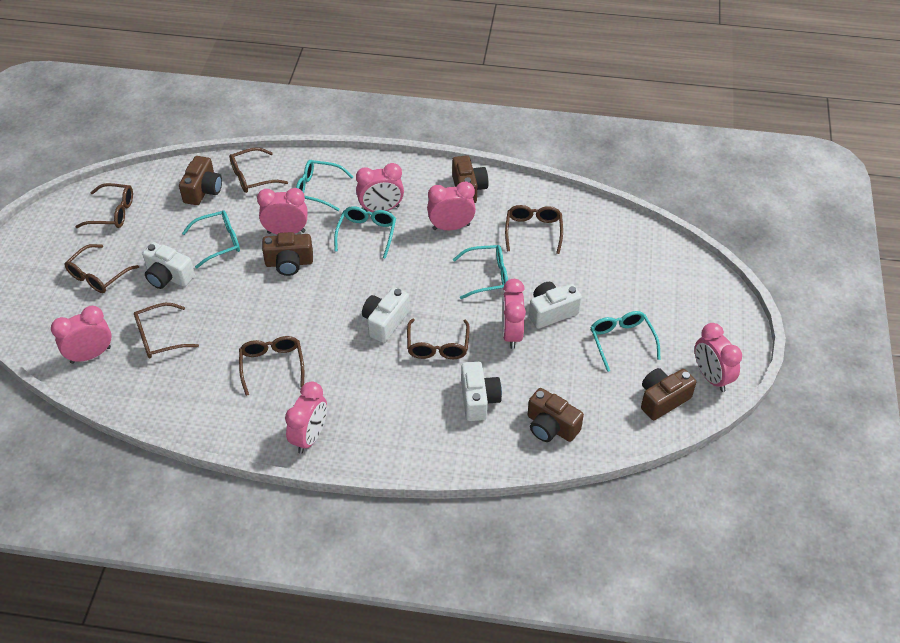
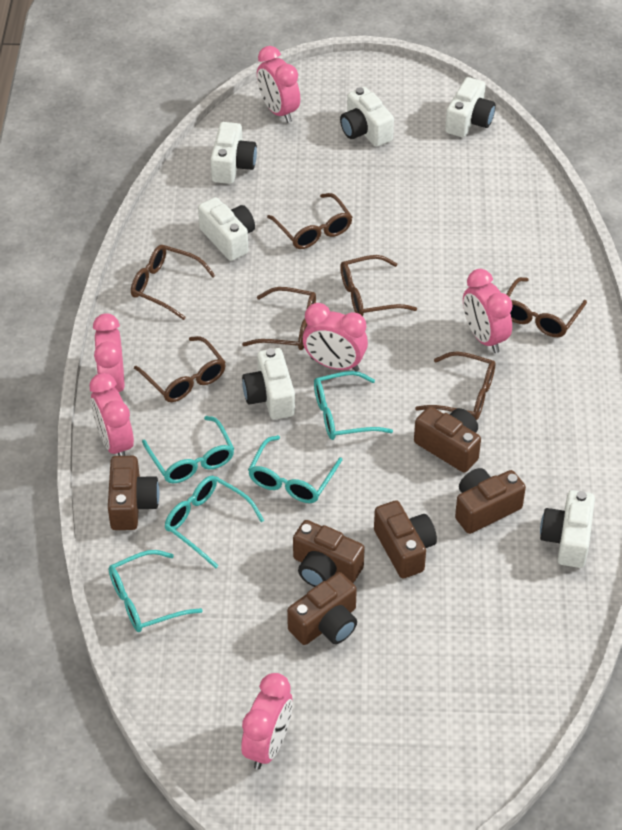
brown camera: [179,156,222,205] [262,232,313,276] [452,155,488,203] [528,388,584,442] [641,368,696,420] = 5 -> [108,456,160,530] [287,572,357,645] [293,520,365,587] [374,500,437,578] [414,406,481,473] [455,468,526,534] = 6
pink clock: [51,306,112,364] [257,188,308,235] [285,382,327,454] [356,163,404,212] [427,181,476,230] [502,279,526,349] [695,323,742,392] = 7 -> [90,373,134,456] [93,313,124,392] [241,673,293,770] [257,46,300,123] [303,303,368,372] [463,269,513,353] = 6
white camera: [142,242,195,289] [362,287,410,343] [461,362,502,421] [529,282,582,329] = 4 -> [198,197,255,261] [211,122,257,184] [242,348,295,420] [340,87,394,147] [445,77,496,137] [540,490,595,568] = 6

